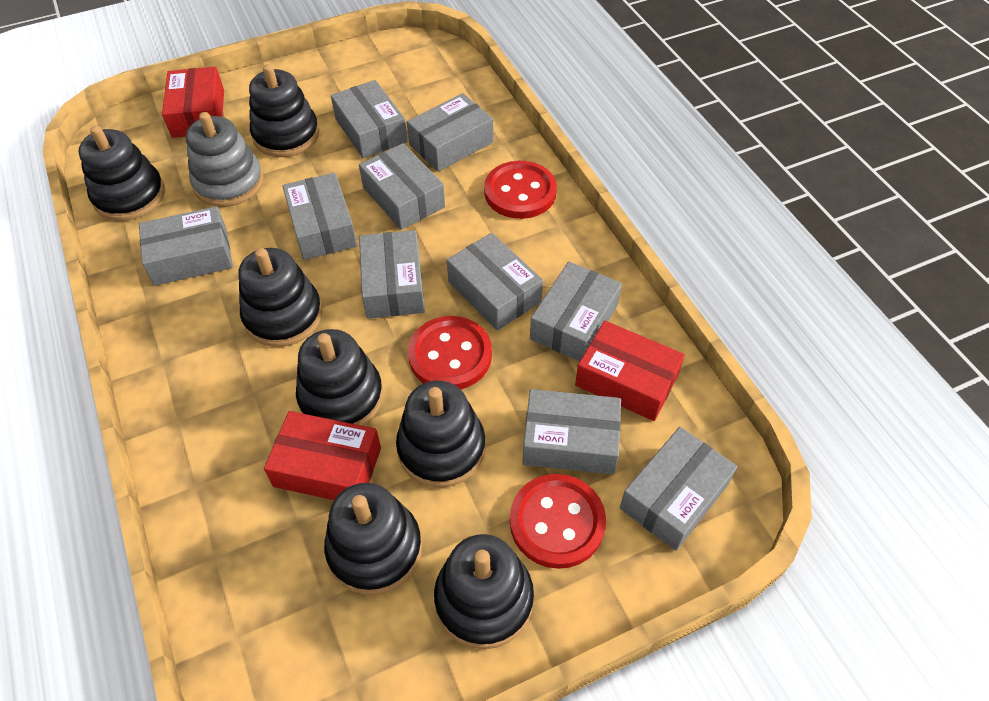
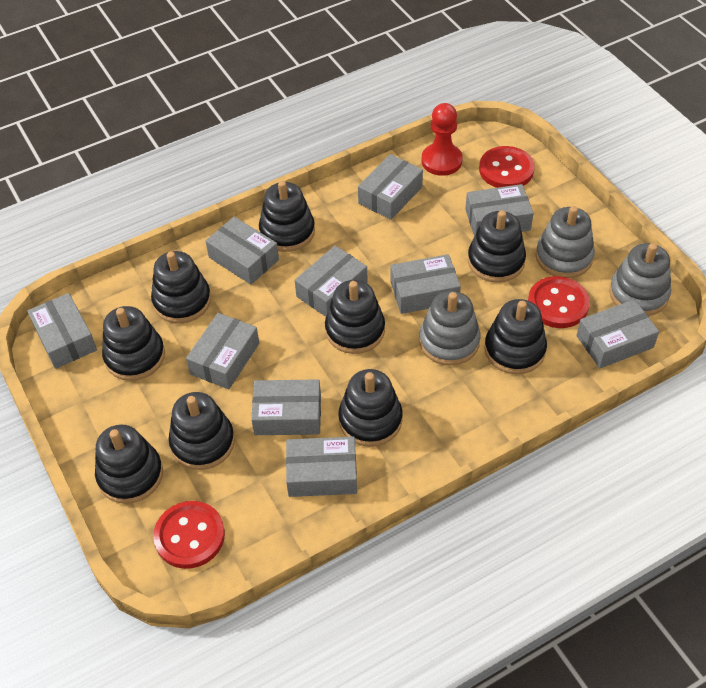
black stacking toy: [79,126,165,221] [239,248,323,347] [249,64,319,157] [296,329,383,426] [324,483,422,595] [396,381,486,488] [434,534,534,649] = 7 -> [95,424,163,504] [102,306,165,381] [151,251,211,323] [169,392,235,470] [259,181,315,252] [325,280,385,354] [338,369,403,447] [468,210,526,283] [484,299,547,374] = 9
grey stacking toy: [186,112,264,207] = 1 -> [419,291,481,366] [536,206,595,278] [609,243,671,316] = 3
red box: [162,67,224,138] [264,411,381,500] [575,321,685,421] = 3 -> none = 0
red pawn: none = 0 -> [422,103,463,176] = 1

